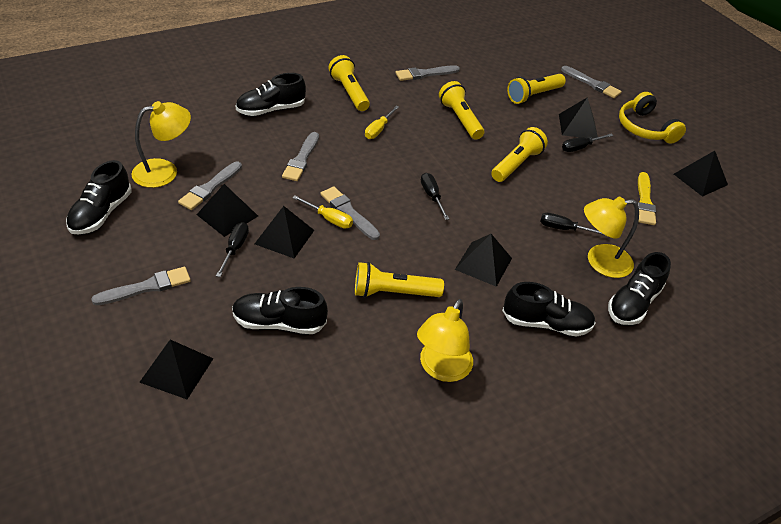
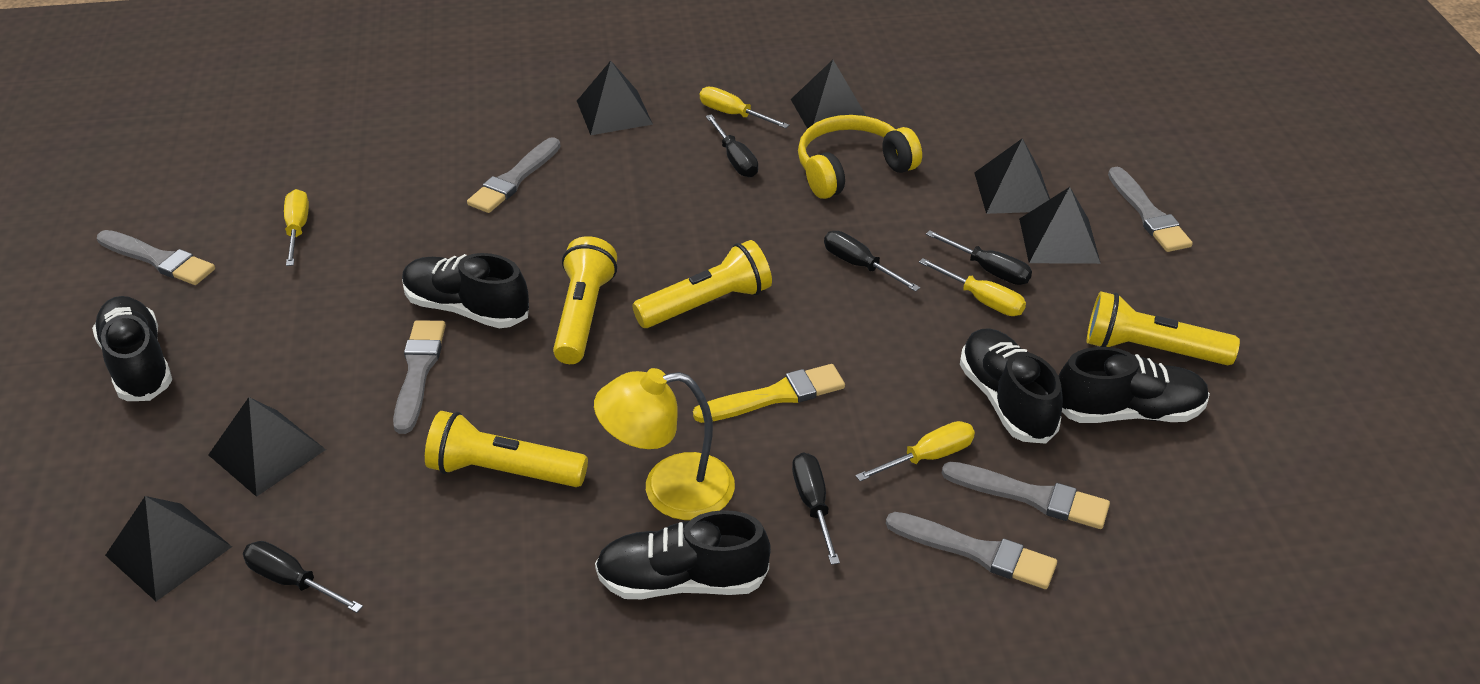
black screwdriver: [216,222,249,277] [421,173,449,220] [540,213,604,235] [562,133,614,152] = 4 -> [243,541,363,613] [706,114,758,177] [792,453,840,565] [824,231,920,292] [926,230,1032,285] = 5
yellow flashlight: [328,55,370,111] [355,262,444,298] [439,81,484,140] [491,127,548,182] [507,74,566,104] = 5 -> [425,411,588,487] [553,236,617,364] [632,240,772,328] [1087,291,1240,365] = 4
yellow lamp: [131,101,191,188] [417,299,473,382] [584,197,639,278] = 3 -> [594,368,735,520] = 1
yellow screwdriver: [292,195,353,229] [365,106,399,139] = 2 -> [284,189,309,266] [700,86,789,128] [856,421,975,481] [919,258,1026,316] = 4

